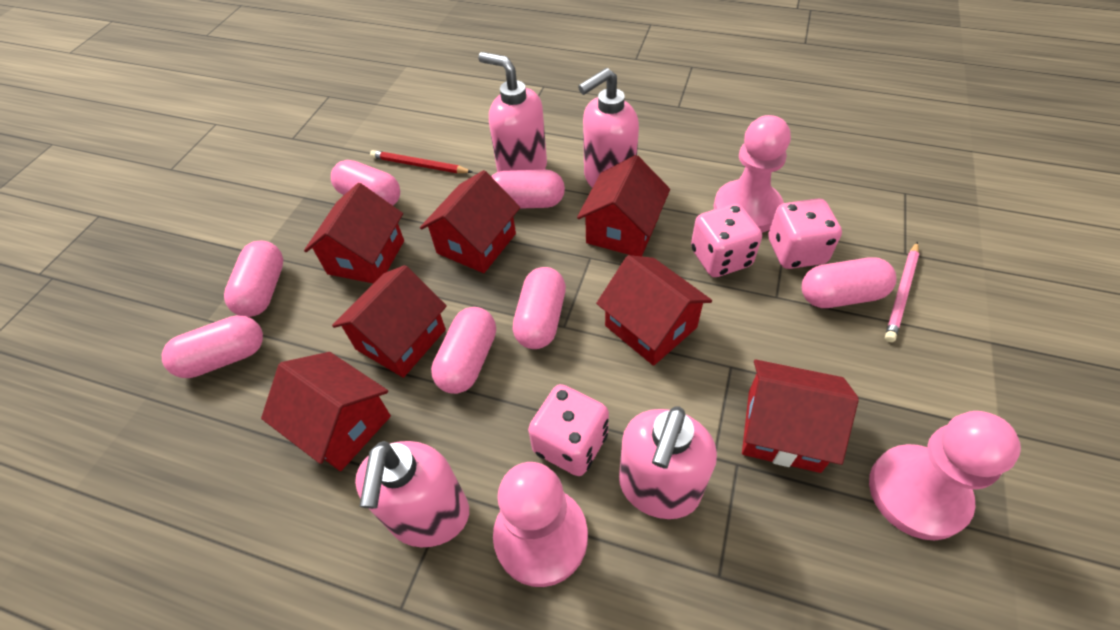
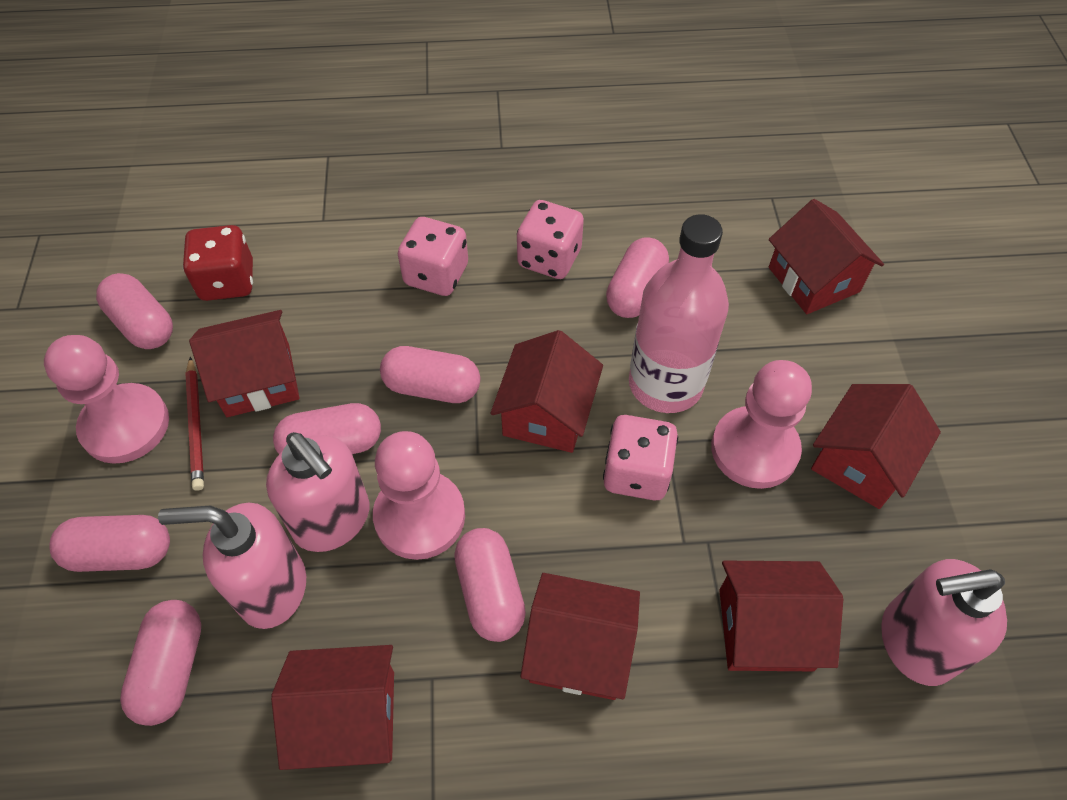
pink bottle: none = 0 -> [629,214,729,413] = 1
pink pencil: [885,242,919,342] = 1 -> none = 0
pink soap dispenser: [355,441,469,547] [478,52,547,172] [578,68,639,188] [619,406,717,519] = 4 -> [158,503,306,629] [266,432,369,552] [881,559,1007,686] = 3
red dice: none = 0 -> [183,225,253,301] = 1

